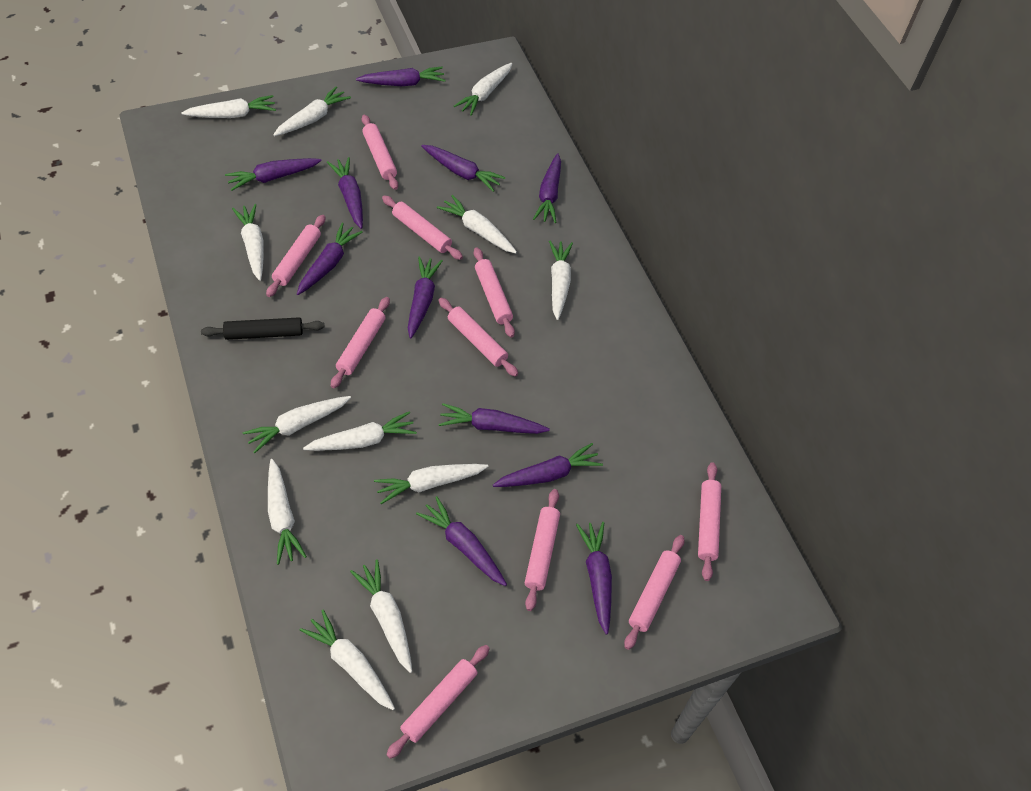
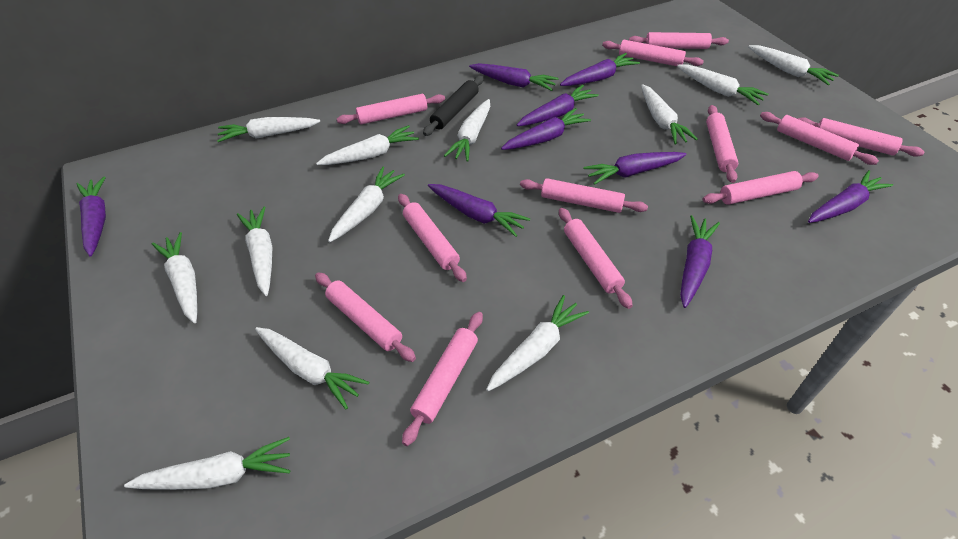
pink rolling pin: [266,215,325,297] [331,297,390,388] [362,115,398,190] [382,195,463,260] [386,645,490,759] [439,298,518,377] [474,247,515,338] [525,489,560,611] [624,535,684,650] [698,462,721,581] = 10 -> [315,272,416,362] [337,94,445,125] [398,194,467,282] [402,312,483,446] [520,178,648,213] [559,208,633,309] [602,40,704,66] [629,32,729,49] [703,171,819,205] [706,105,738,183] [760,112,879,165] [797,117,924,157] = 12
purple carrot: [225,158,322,191] [297,223,363,295] [327,157,363,229] [356,67,445,86] [408,257,443,339] [416,496,507,586] [421,145,505,192] [438,403,550,434] [493,443,603,487] [533,153,561,223] [576,522,612,635] = 11 -> [76,176,106,256] [428,184,530,237] [469,63,559,91] [501,108,591,150] [517,85,599,126] [560,53,640,86] [583,152,687,185] [680,215,720,308] [808,170,893,223] = 9

